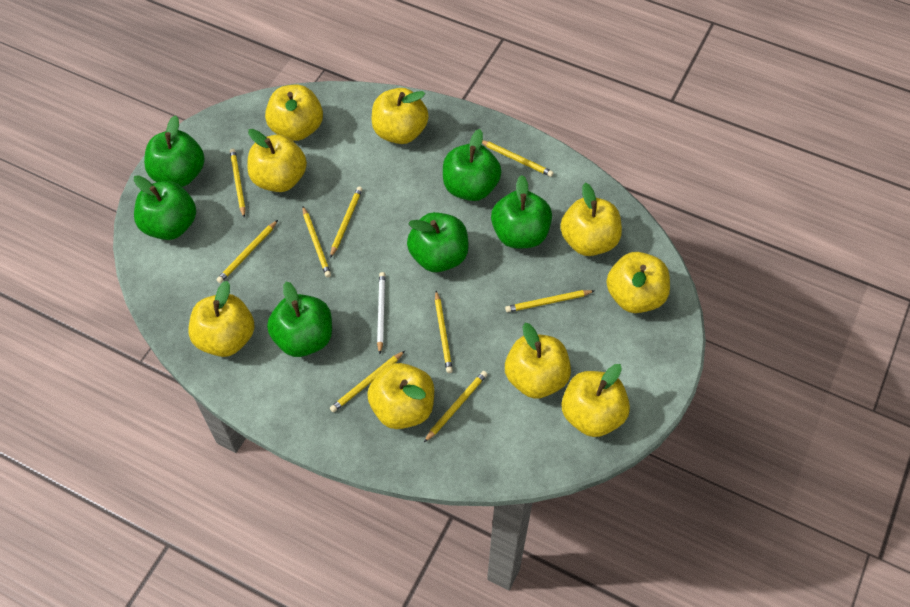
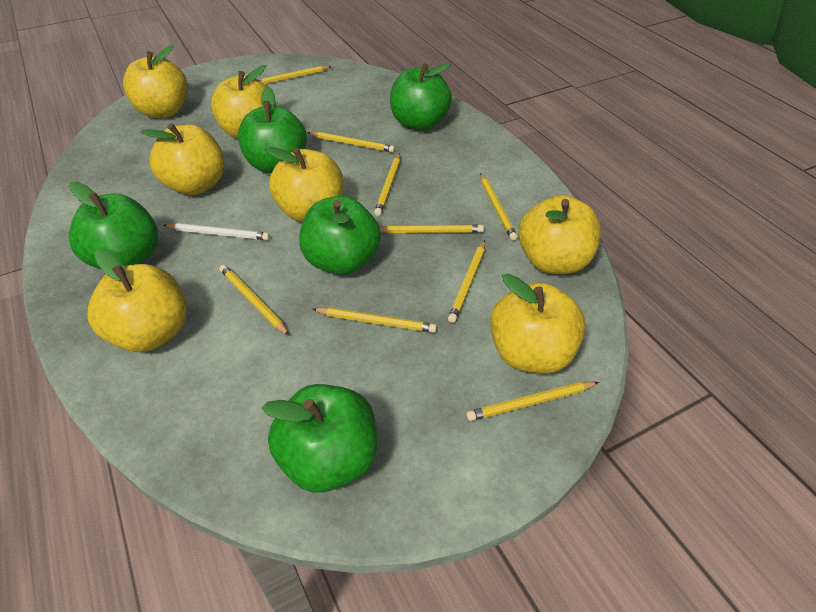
green apple: [133,175,196,240] [144,115,205,187] [267,282,332,357] [407,212,469,272] [443,129,502,201] [491,175,552,248] = 6 -> [69,182,158,269] [238,87,307,173] [262,384,377,492] [299,196,381,275] [390,63,452,131] = 5
yellow apple: [189,281,255,357] [247,129,307,192] [265,85,323,141] [367,363,434,429] [371,88,429,144] [505,323,571,399] [560,183,622,256] [561,364,630,437] [606,252,670,313] = 9 -> [88,248,187,352] [123,45,188,118] [140,123,225,195] [211,65,276,139] [265,147,343,222] [490,273,586,374] [518,195,601,274] = 7

